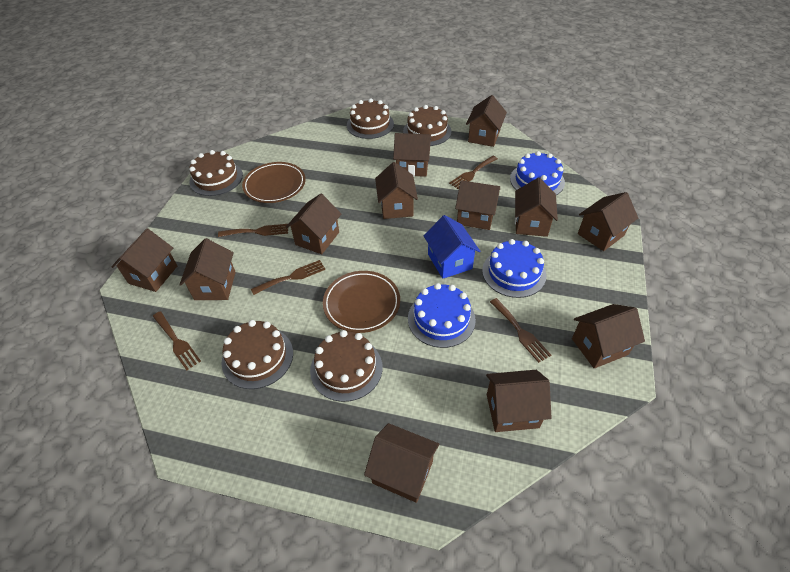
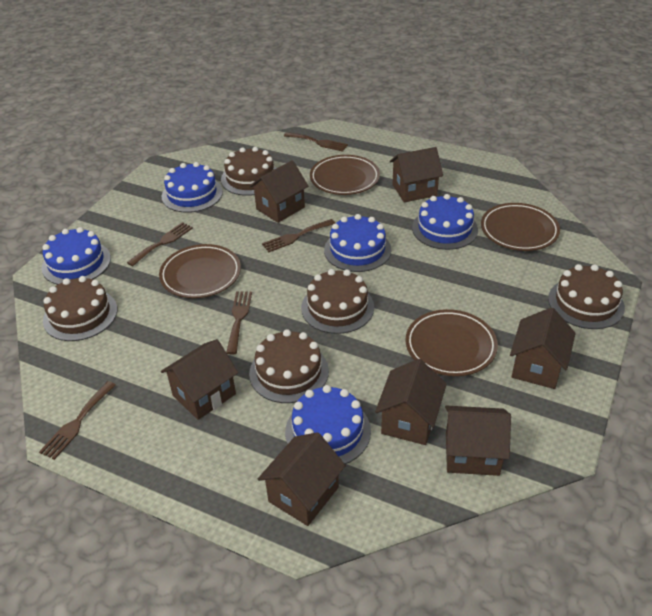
blue cake: [408,283,476,348] [482,239,546,298] [510,151,565,195] = 3 -> [42,227,111,285] [162,162,223,213] [285,385,371,464] [324,214,391,272] [412,194,478,250] = 5
blue house: [424,215,480,279] = 1 -> none = 0
brown house: [111,229,177,292] [179,238,236,300] [286,194,341,254] [364,423,439,503] [375,162,418,219] [393,133,431,177] [455,180,500,230] [466,95,507,147] [486,370,552,432] [515,178,558,237] [572,304,645,368] [578,192,638,251] = 12 -> [161,339,238,420] [249,160,308,223] [258,432,346,526] [375,359,447,445] [390,147,443,203] [445,406,511,476] [510,307,576,389] = 7
brown plate: [242,162,306,203] [323,271,400,333] = 2 -> [159,244,241,298] [310,155,380,195] [406,309,498,376] [481,203,560,251] = 4

